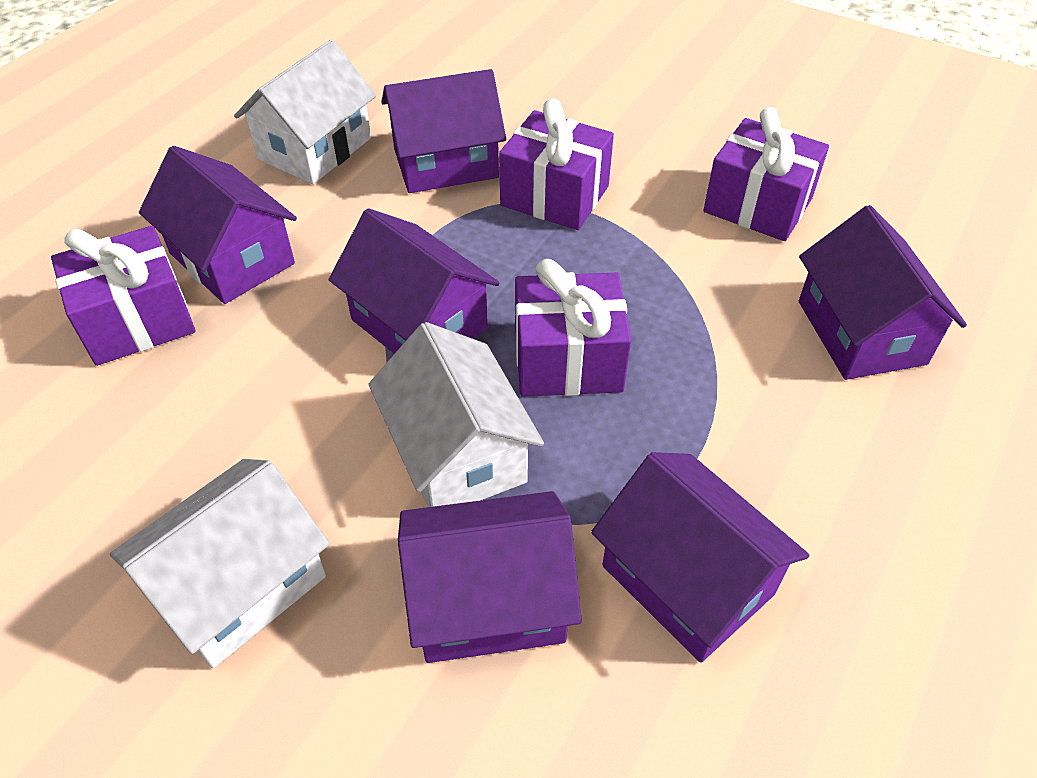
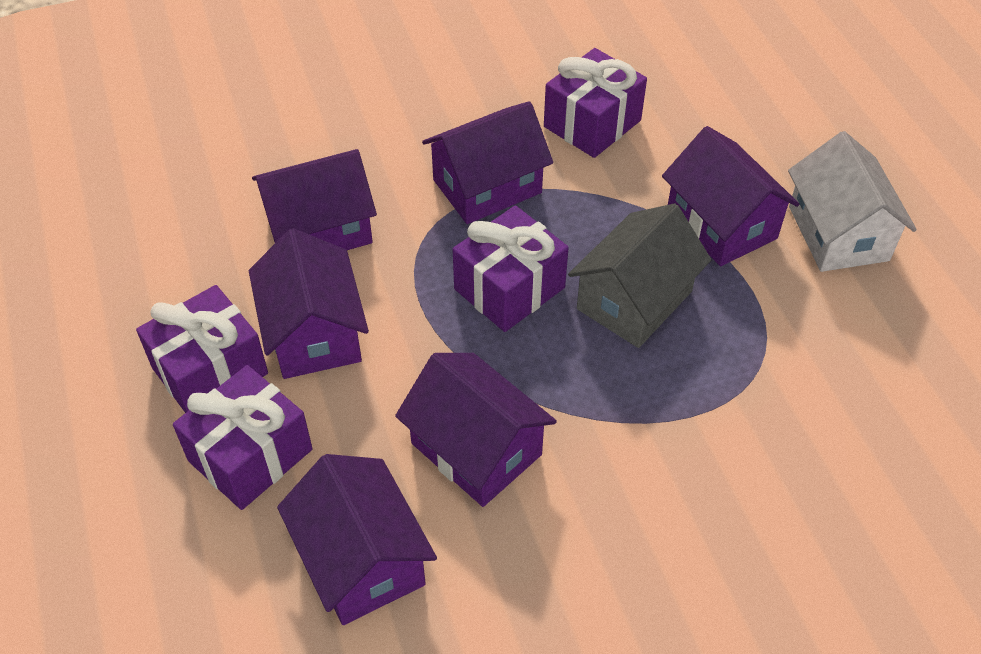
grey house: none = 0 -> [568,204,711,348] = 1
white house: [110,459,329,668] [234,40,376,184] [368,322,544,507] = 3 -> [788,131,917,272] = 1

